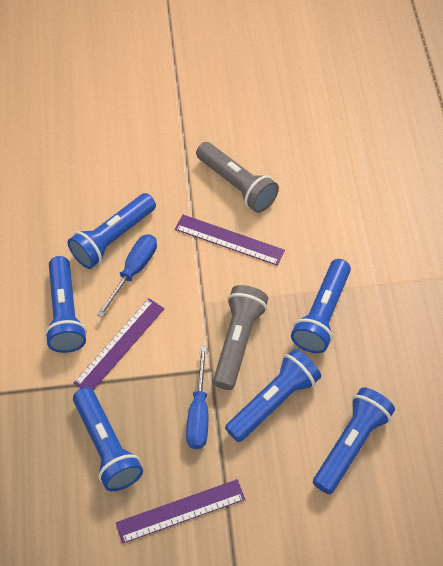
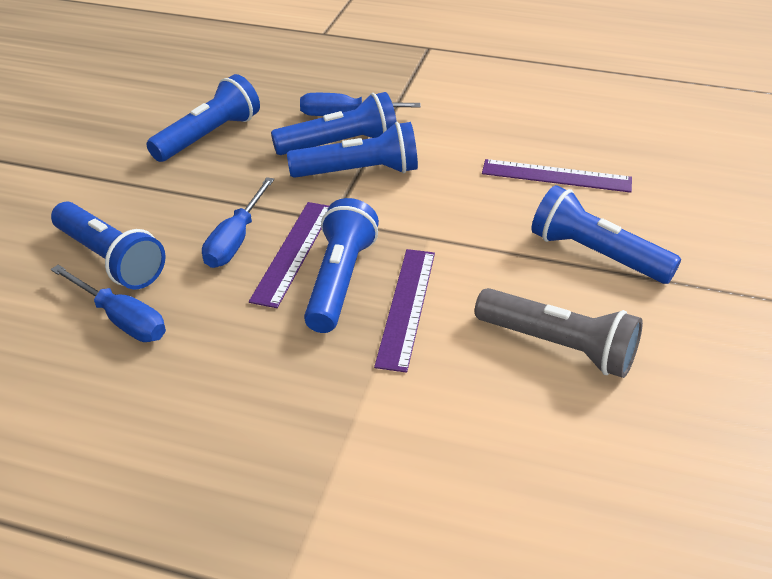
blue screwdriver: [97,234,157,317] [186,346,208,449] = 2 -> [51,265,166,342] [202,177,274,268] [300,93,421,116] = 3
grey flashlight: [196,142,279,213] [213,285,268,390] = 2 -> [475,288,643,378] = 1

